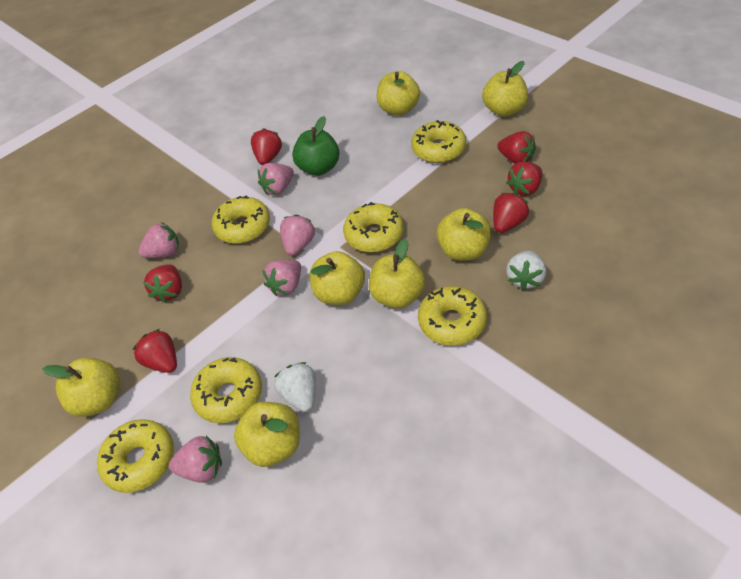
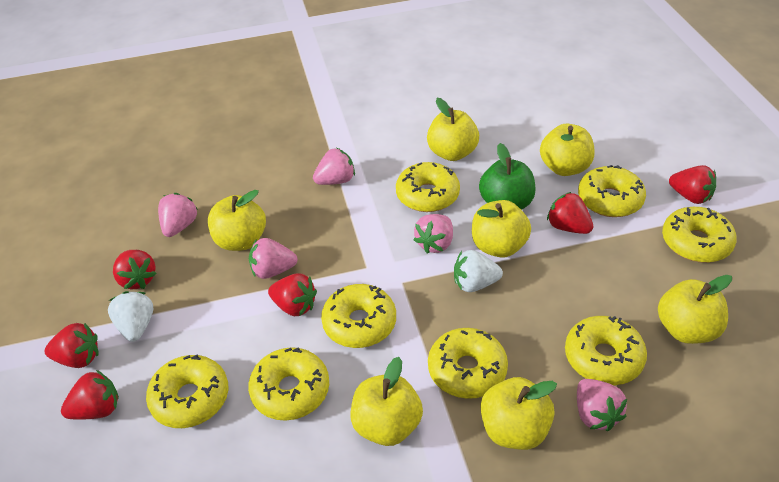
yellow donut: [97,419,174,493] [190,357,262,423] [212,195,270,244] [343,202,404,253] [411,120,466,163] [418,286,487,346] = 6 -> [146,355,228,428] [248,347,329,421] [321,284,396,348] [396,162,460,212] [428,328,508,399] [565,316,647,385] [578,165,646,217] [662,207,737,263] = 8

